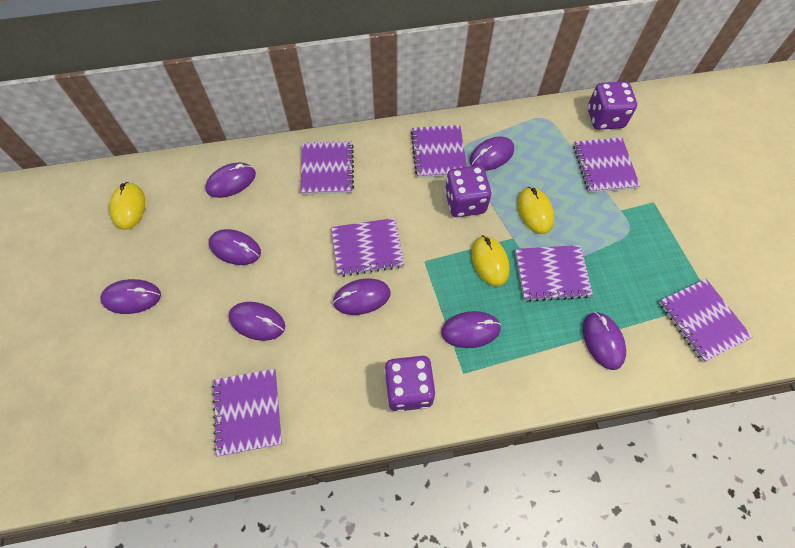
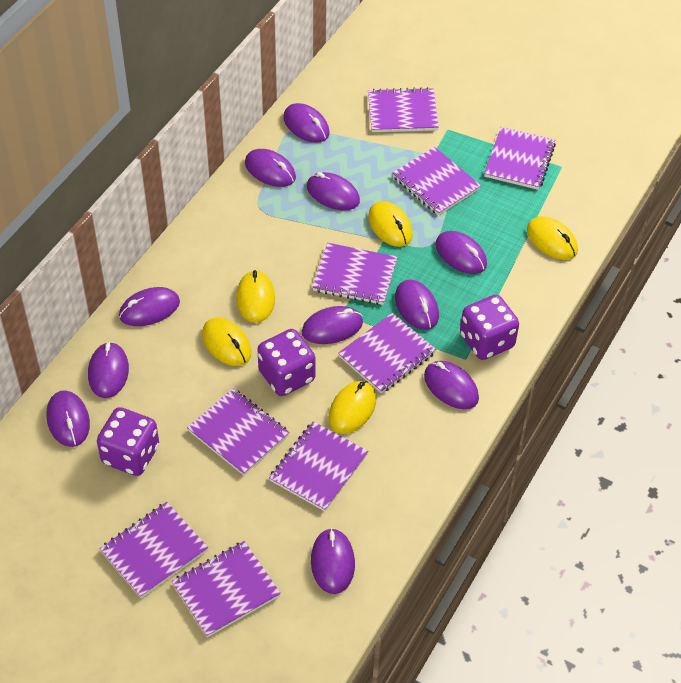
purple mouse: [100,279,161,314] [205,162,256,198] [209,229,261,265] [229,302,285,341] [333,279,391,315] [441,311,501,348] [470,136,514,171] [583,312,626,370] = 8 -> [46,390,90,447] [88,342,129,398] [119,287,180,326] [245,149,296,187] [283,103,330,143] [302,306,363,344] [307,172,360,210] [311,528,355,594] [395,279,439,330] [424,361,479,409] [435,231,487,274] = 11
purple notebook: [212,369,282,456] [300,141,354,195] [331,218,404,277] [411,125,467,178] [515,245,593,302] [573,137,640,193] [659,279,752,362] = 7 -> [99,502,208,598] [172,541,281,637] [187,388,289,475] [269,421,368,511] [312,243,398,305] [338,313,436,394] [368,87,439,132] [392,147,481,216] [484,127,556,190] = 9
yellow mouse: [109,182,145,230] [471,235,510,286] [517,187,554,234] = 3 -> [202,317,251,366] [236,270,275,323] [328,381,376,434] [368,201,413,247] [527,216,578,260] = 5

